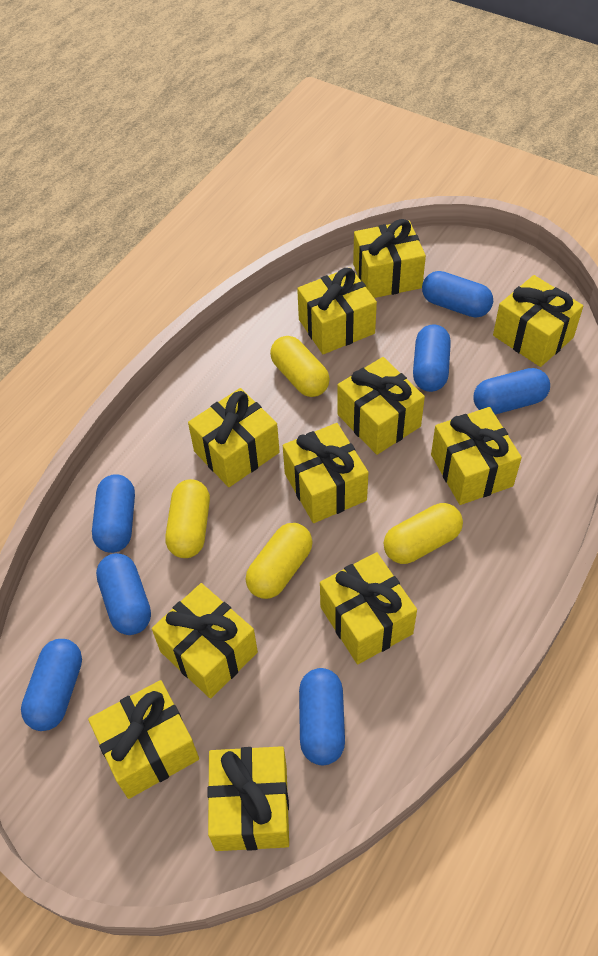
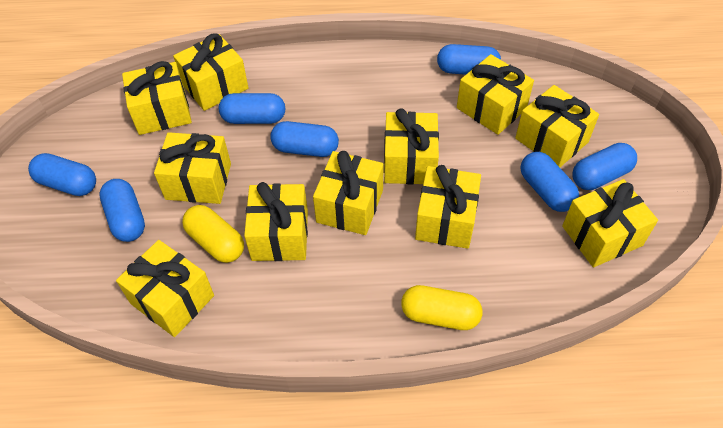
yellow capsule: [165,479,210,558] [245,523,313,599] [270,336,330,397] [384,503,463,564] = 4 -> [182,205,244,263] [401,285,482,330] = 2

